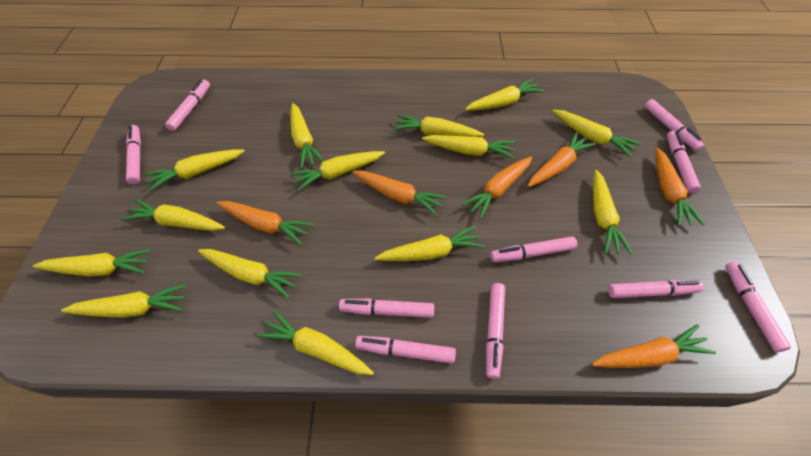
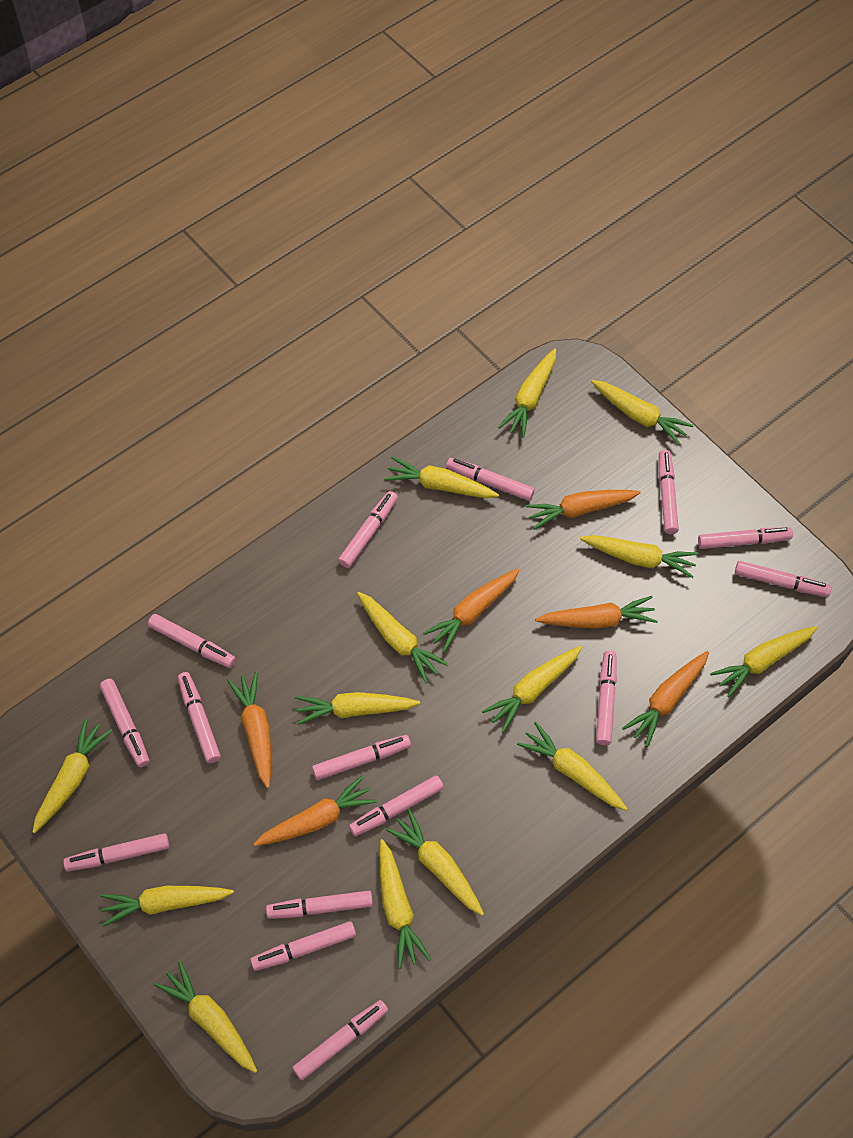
pink marker: [126,125,141,184] [165,80,210,131] [339,299,434,318] [355,336,456,364] [486,283,505,379] [491,236,577,262] [608,280,704,298] [644,99,704,151] [667,131,701,194] [725,262,791,352] = 10 -> [63,833,169,872] [100,679,149,767] [148,614,236,668] [178,672,221,763] [250,921,356,971] [266,891,373,919] [292,1000,388,1080] [312,735,411,780] [338,491,398,568] [349,775,444,836] [446,458,535,501] [596,651,617,745] [659,450,679,534] [698,527,793,549] [735,561,832,597] = 15

